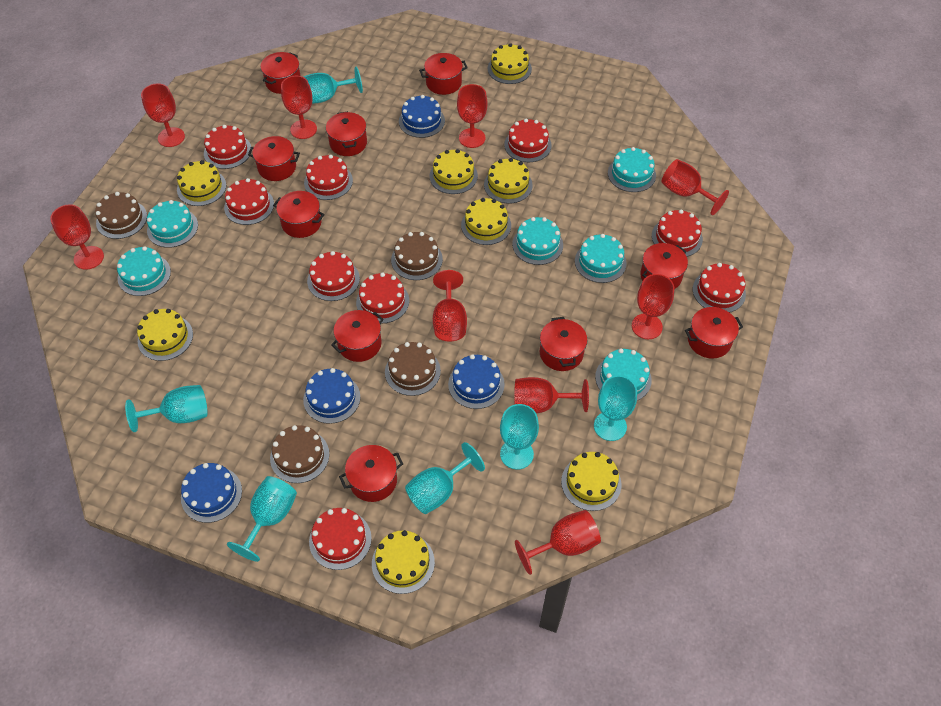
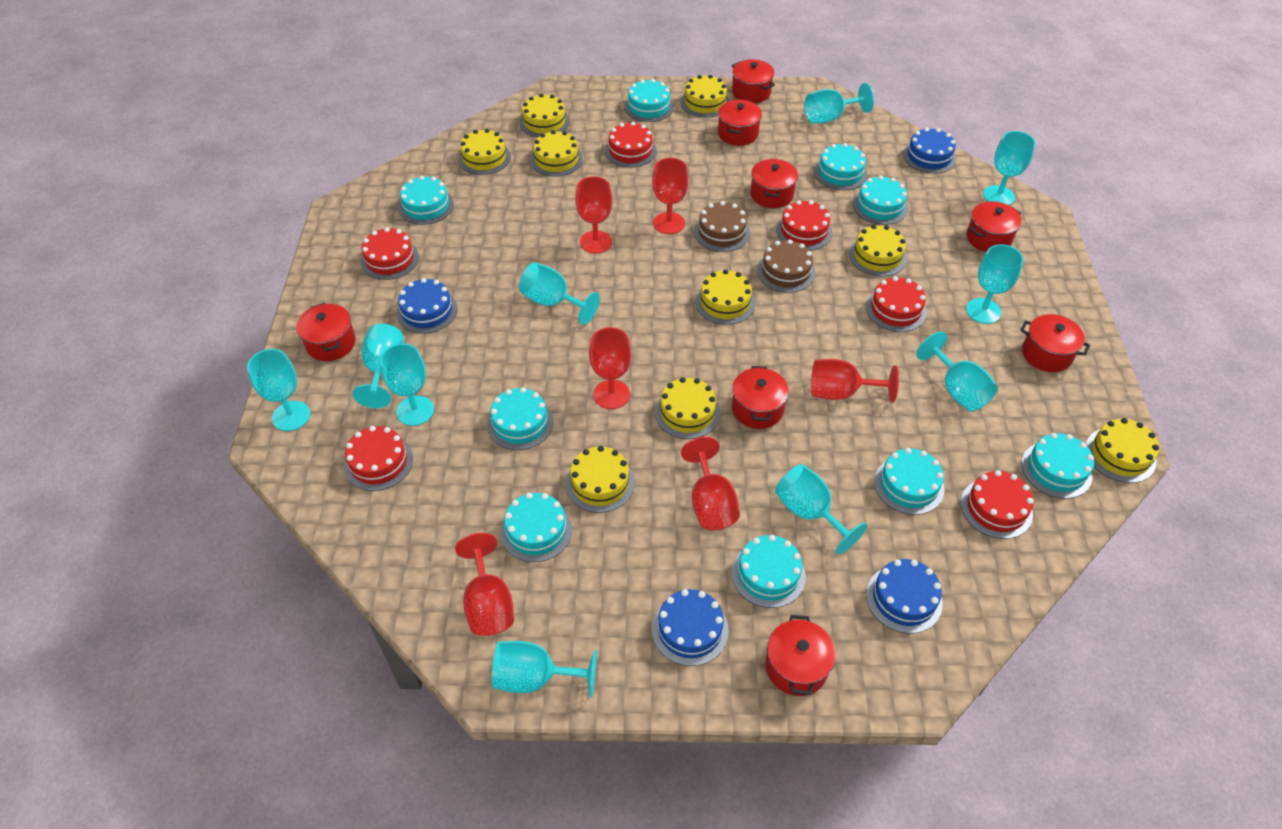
brown cake: [95,192,147,239] [270,425,329,483] [385,342,441,396] [391,232,443,280] = 4 -> [694,201,750,252] [757,239,815,293] = 2
red cake: [204,125,251,169] [224,178,274,225] [304,155,353,200] [307,251,360,301] [309,508,372,570] [356,272,409,324] [504,119,552,162] [652,210,703,257] [693,263,746,313] = 9 -> [344,426,413,491] [361,227,419,280] [605,122,657,167] [776,200,833,250] [866,276,927,332] [961,470,1034,539] = 6
red goblet: [50,204,104,270] [141,83,185,147] [281,76,317,139] [433,270,467,341] [457,84,487,148] [514,377,589,413] [515,510,601,575] [632,274,674,339] [661,159,729,215] = 9 -> [455,533,514,636] [575,176,613,254] [589,327,632,409] [652,158,689,234] [681,437,740,530] [811,359,899,403] = 6
red pot: [248,136,300,181] [261,52,301,94] [273,191,325,238] [326,111,367,156] [331,310,384,362] [339,445,403,502] [419,53,468,95] [540,317,587,371] [640,243,688,289] [685,307,743,358] = 10 -> [296,303,356,361] [718,100,762,146] [732,59,775,103] [732,366,789,429] [751,159,798,208] [765,615,836,696] [967,201,1022,252] [1021,314,1090,372] = 8
turquoise cake: [117,246,171,296] [147,200,198,248] [512,217,563,265] [575,234,627,283] [595,349,652,401] [608,147,656,192] = 6 -> [398,176,454,225] [487,387,553,450] [500,493,572,562] [624,79,674,122] [732,535,806,608] [814,143,868,190] [853,175,908,225] [874,448,944,515] [1021,433,1094,499] = 9
turquoise goblet: [125,385,207,432] [227,476,297,562] [304,66,363,104] [405,442,485,514] [500,404,539,470] [594,375,637,441] = 6 -> [247,349,310,431] [353,324,404,408] [380,344,434,426] [492,641,597,698] [519,262,600,325] [775,464,867,555] [804,83,874,124] [916,332,998,412] [966,244,1023,324] [983,131,1036,205] = 10
yellow cake: [137,309,193,361] [177,160,226,206] [372,530,435,594] [430,149,478,194] [461,198,511,245] [484,158,533,204] [488,43,532,84] [561,452,622,511] = 8 -> [458,129,511,175] [519,93,570,137] [531,130,583,177] [566,446,635,513] [655,377,720,439] [681,75,730,118] [696,269,755,325] [849,225,907,277] [1086,418,1159,483] = 9

